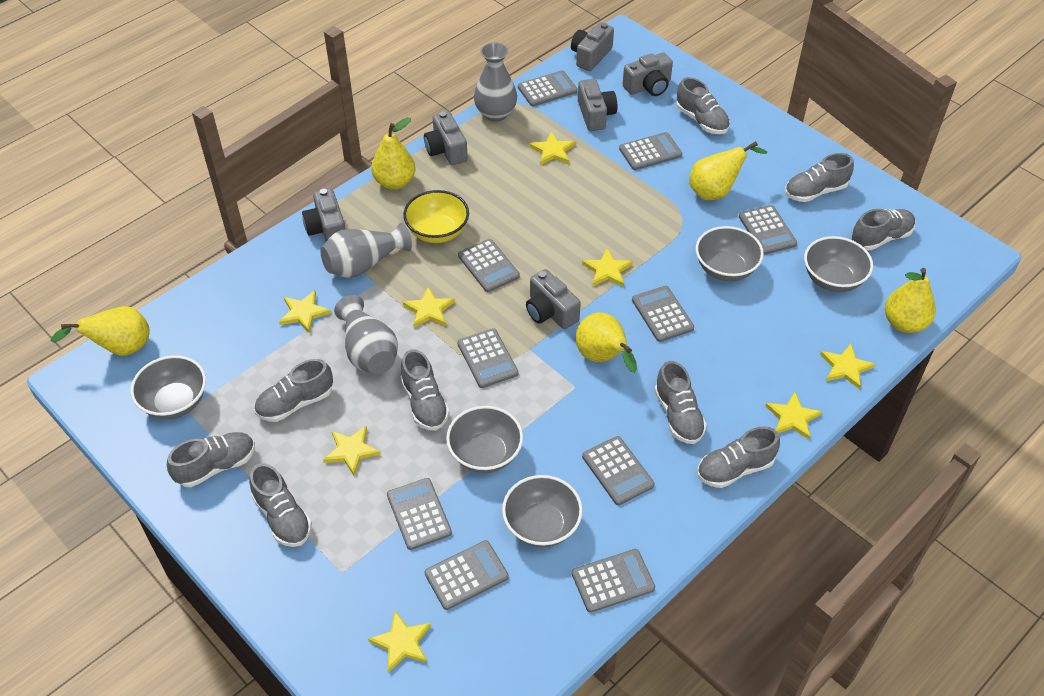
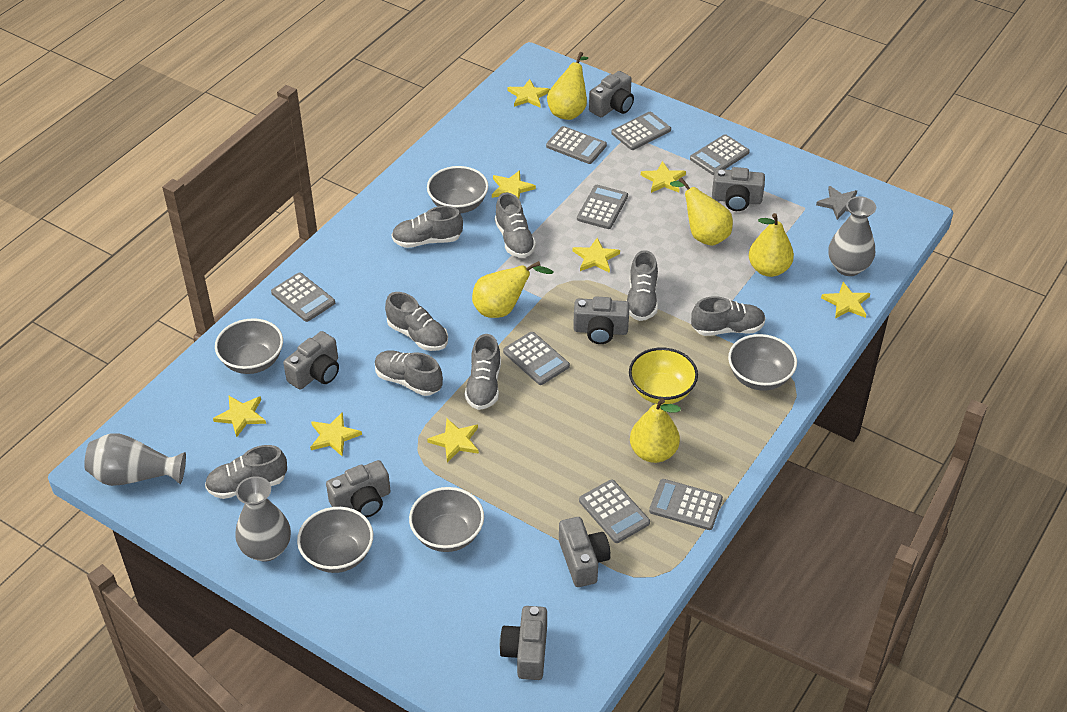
grey calculator: [387,478,452,550] [425,540,509,610] [457,328,519,388] [458,239,520,292] [518,70,578,106] [572,549,655,613] [582,436,655,505] [619,132,682,170] [632,286,694,342] [739,205,797,255] = 10 -> [271,273,335,322] [503,332,570,385] [546,126,607,164] [577,185,628,229] [579,479,650,543] [611,112,671,150] [649,479,723,530] [690,134,750,175] = 8
grey camera: [302,188,345,242] [424,111,468,165] [526,269,581,329] [571,23,614,71] [578,79,618,131] [623,53,673,96] = 6 -> [283,331,339,390] [326,460,391,518] [499,606,547,680] [559,517,611,587] [573,297,630,344] [589,71,634,117] [712,167,765,211] = 7
grey shoe: [167,432,255,487] [249,463,312,547] [254,359,333,422] [401,349,450,431] [654,361,707,444] [676,77,730,134] [697,426,780,488] [785,153,854,202] [851,209,915,251] = 9 -> [205,445,287,499] [375,350,443,396] [385,292,448,351] [392,206,463,248] [465,334,501,410] [495,193,536,258] [627,250,658,321] [691,296,766,336] = 8
grey star: none = 0 -> [816,186,857,220] = 1

